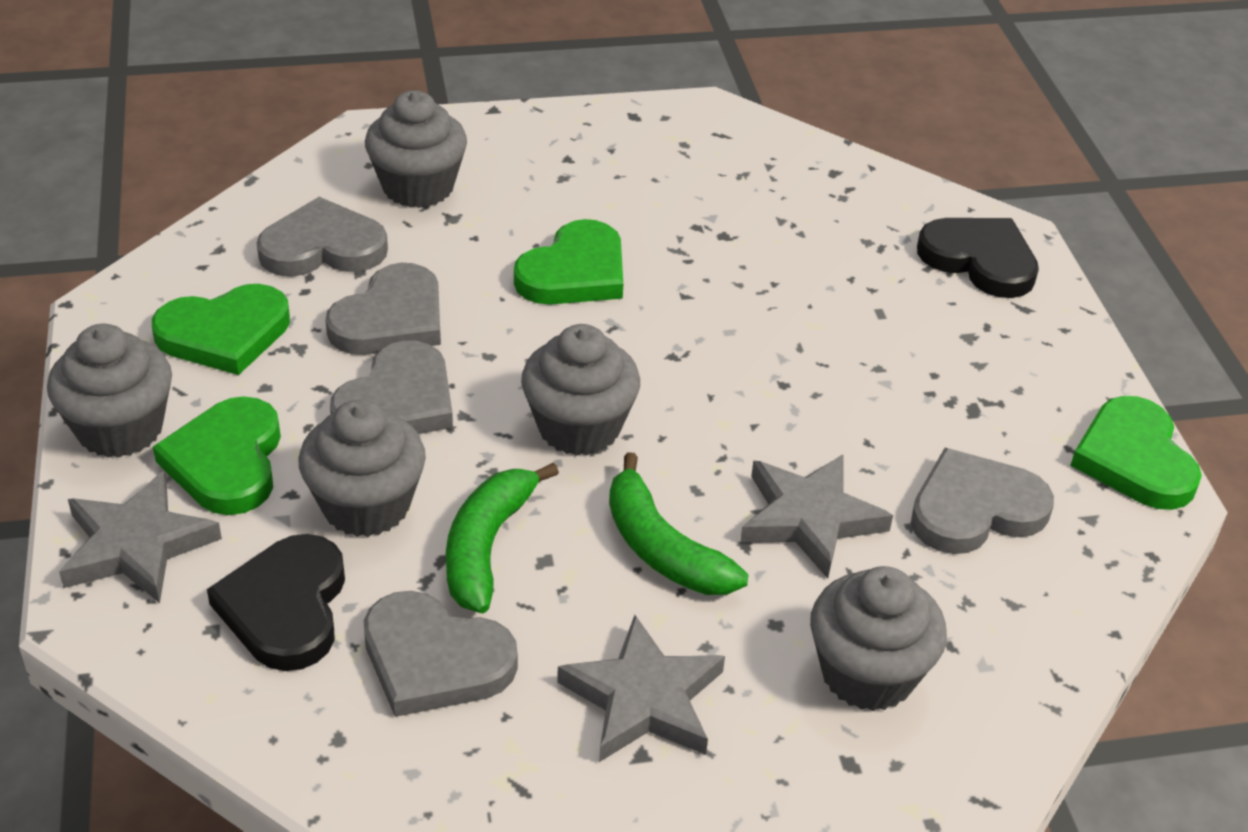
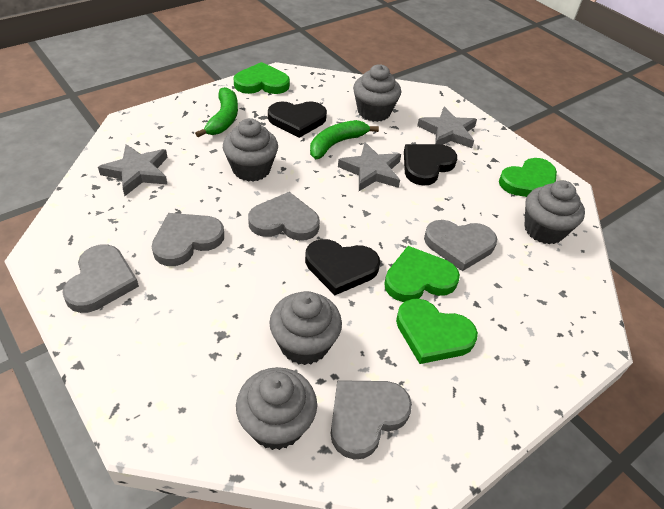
black heart: [207,534,345,671] [917,218,1039,298] = 2 -> [268,101,327,138] [305,239,380,295] [404,144,457,186] = 3

